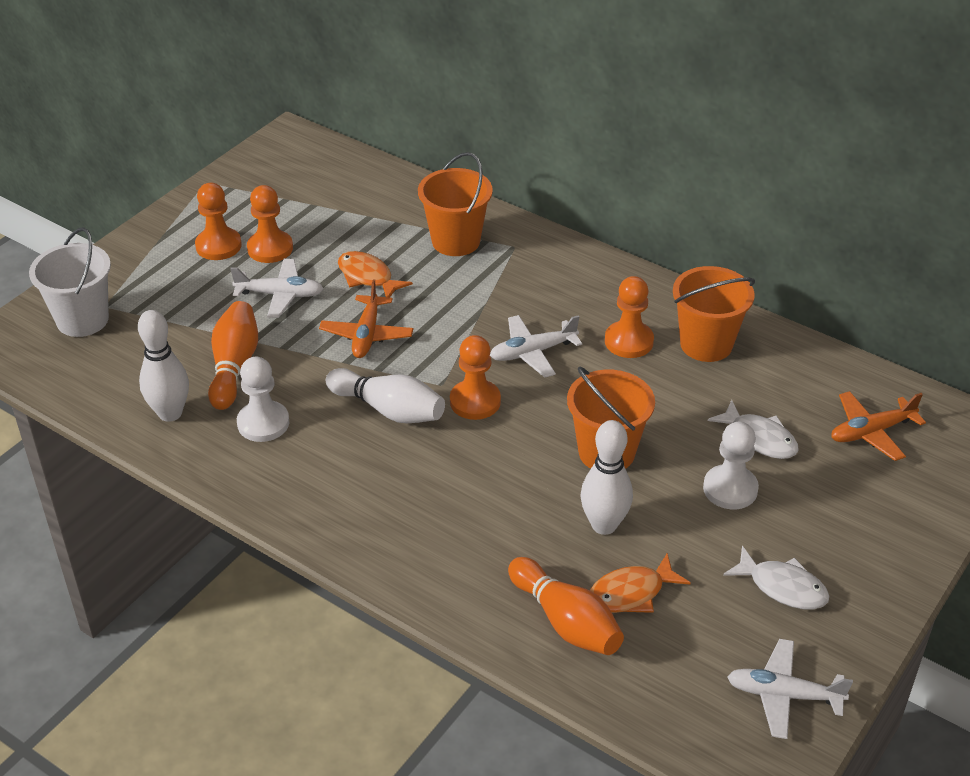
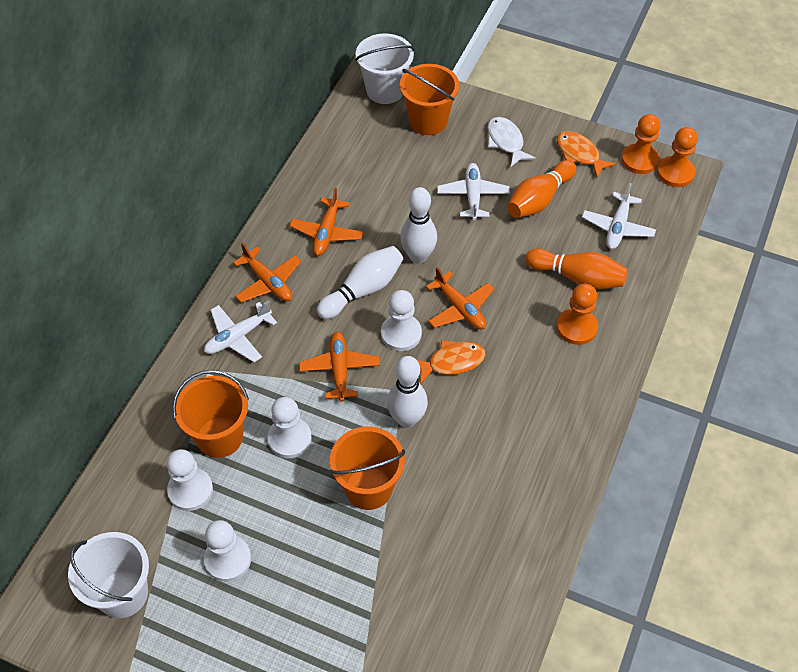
orange pawn: [195,183,242,260] [247,185,293,263] [450,335,501,420] [605,276,654,358] = 4 -> [557,284,598,345] [621,114,661,174] [657,127,698,187] = 3
orange plane: [319,279,413,358] [831,391,926,461] = 2 -> [233,243,301,303] [290,188,363,256] [299,332,380,402] [426,267,495,330] = 4
white bucket: [29,227,111,337] = 1 -> [68,532,149,618] [355,33,414,104] = 2
white fish: [708,400,799,459] [723,546,829,610] = 2 -> [488,117,536,167] = 1
white pawn: [237,357,289,442] [703,422,759,509] = 2 -> [167,449,213,511] [204,520,251,582] [268,397,312,458] [381,290,422,351] = 4

